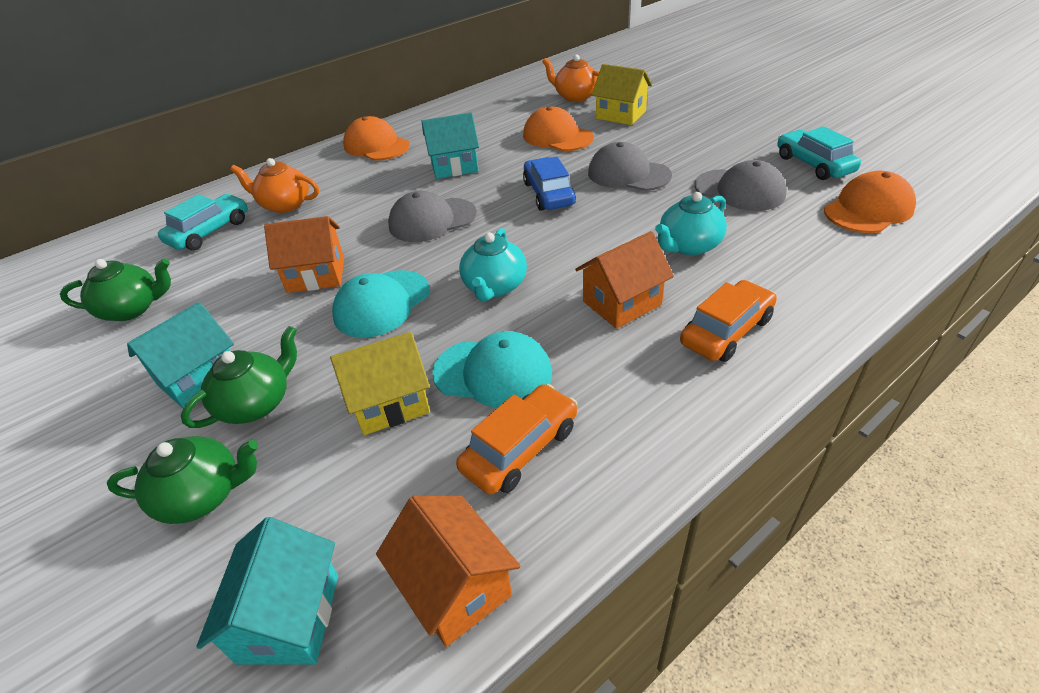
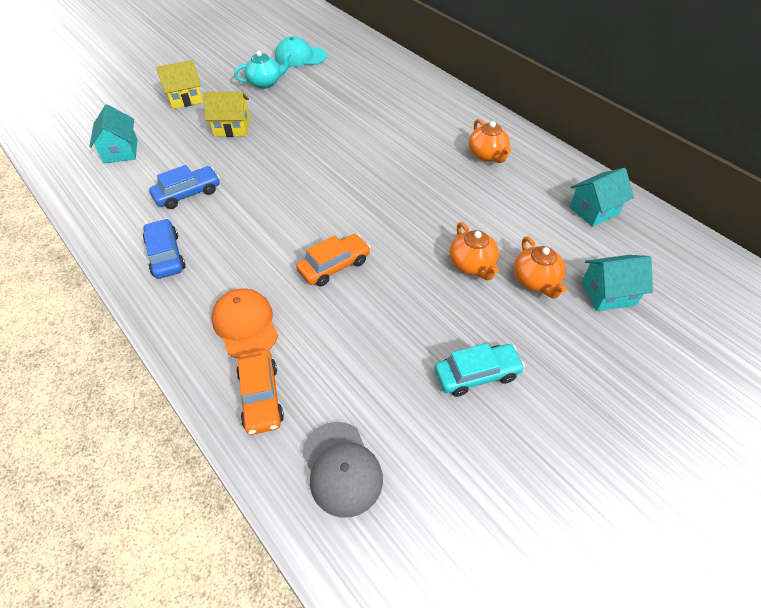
blue car: [523,156,576,211] = 1 -> [143,218,186,279] [149,165,220,209] = 2
green teapot: [60,258,171,321] [107,436,258,524] [181,326,297,428] = 3 -> none = 0
grey cap: [388,191,477,242] [588,142,672,191] [694,160,787,211] = 3 -> [302,422,383,518] = 1
orange cap: [343,116,410,160] [523,106,594,151] [824,171,916,233] = 3 -> [211,288,278,359] = 1
orange house: [264,216,344,293] [376,496,520,647] [575,231,674,329] = 3 -> none = 0
orange teapot: [230,158,319,213] [542,55,599,102] = 2 -> [449,222,499,280] [468,119,511,163] [514,237,567,298] = 3
turquoise cap: [332,270,430,338] [432,331,552,408] = 2 -> [275,37,327,67] = 1
turquoise car: [158,194,248,251] [777,126,861,180] = 2 -> [435,343,525,397] = 1
turquoise teapot: [459,228,527,302] [655,192,727,255] = 2 -> [234,51,291,89] = 1

